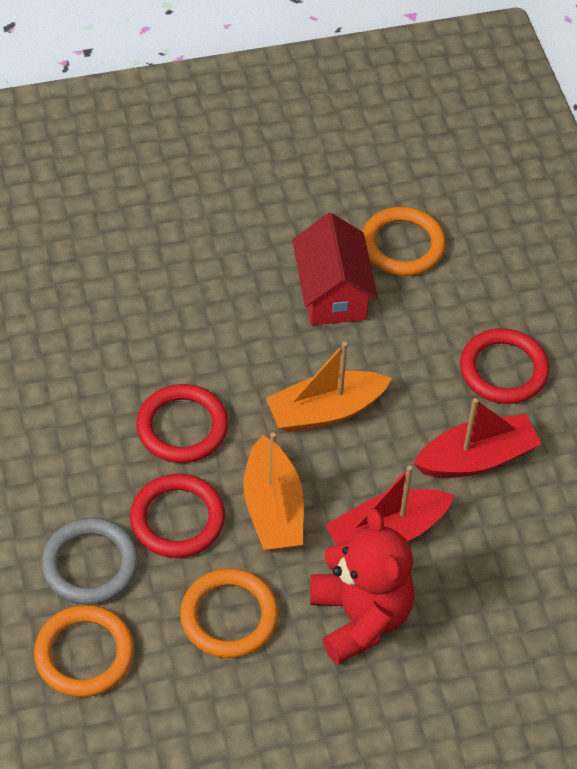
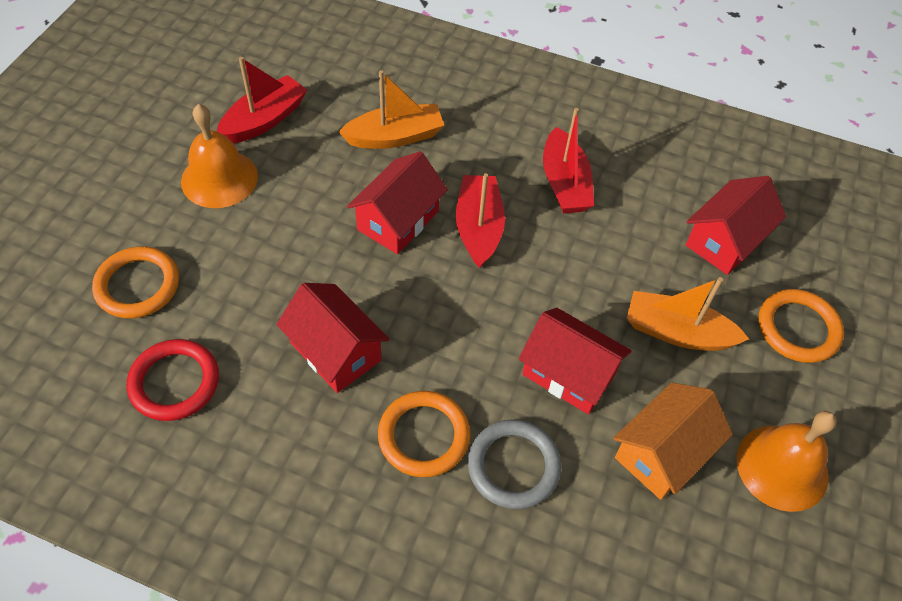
orange bell: none = 0 -> [181,104,258,208] [736,411,837,512] = 2
orange house: none = 0 -> [613,383,733,500] = 1
red boat: [326,465,454,545] [414,398,541,478] = 2 -> [217,57,307,143] [456,173,505,268] [543,108,594,213] = 3
red house: [292,213,378,325] = 1 -> [276,283,389,393] [347,151,448,254] [518,308,632,414] [686,176,786,275] = 4
red ring: [130,474,225,558] [136,384,228,463] [460,328,549,404] = 3 -> [127,339,219,421] = 1
red teddy bear: [310,508,415,665] = 1 -> none = 0

